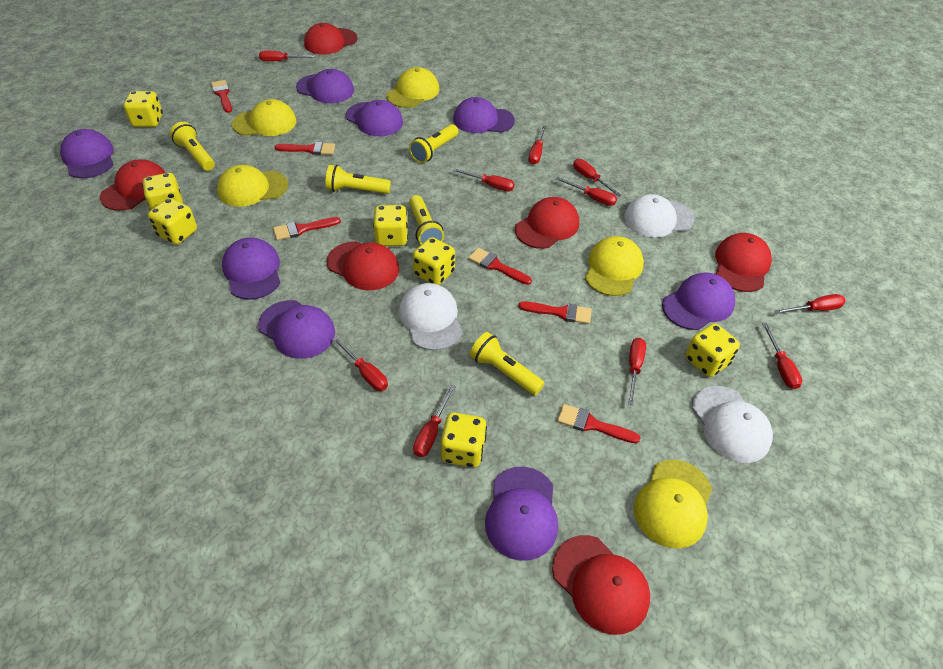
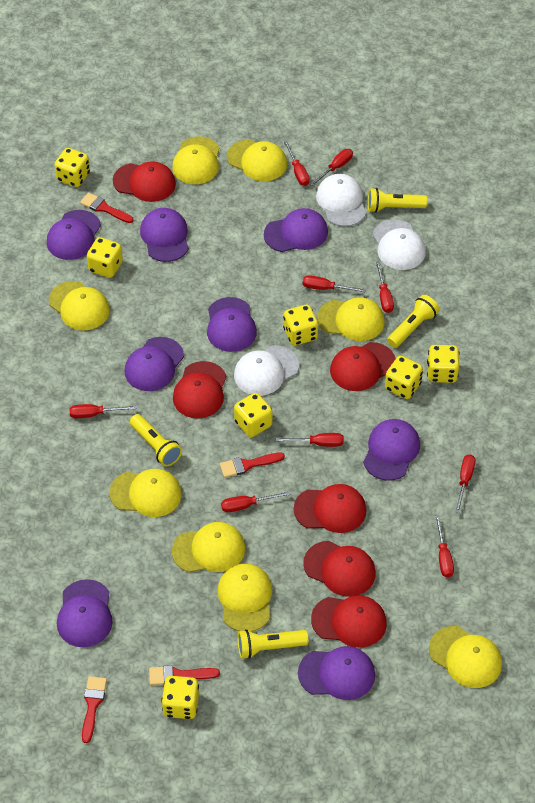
red brush: [211,80,232,113] [273,217,341,240] [275,142,335,155] [468,248,532,285] [519,301,592,324] [557,404,641,443] = 6 -> [80,193,134,223] [82,676,107,743] [149,665,220,685] [220,452,285,478] = 4
red screwdriver: [259,51,315,61] [332,337,388,391] [413,385,456,457] [452,168,515,191] [528,126,546,165] [556,177,617,206] [573,159,621,197] [628,338,646,405] [762,323,802,389] [774,294,846,314] = 10 -> [70,404,137,418] [221,491,290,512] [276,433,344,447] [284,141,310,186] [303,275,366,293] [310,149,353,186] [376,261,394,313] [435,515,454,578] [455,455,475,513] = 9
yellow cap: [217,165,288,207] [232,99,297,136] [386,67,439,108] [585,236,644,296] [634,460,713,549] = 5 -> [49,281,110,331] [109,469,182,517] [172,137,219,184] [172,522,245,572] [217,563,272,632] [227,140,287,181] [317,297,385,341] [429,626,502,688] = 8
yellow flashlight: [170,122,215,171] [325,165,391,194] [409,124,459,163] [409,195,444,245] [470,332,545,395] = 5 -> [130,414,182,467] [237,629,308,659] [368,188,427,213] [387,295,439,348] = 4

